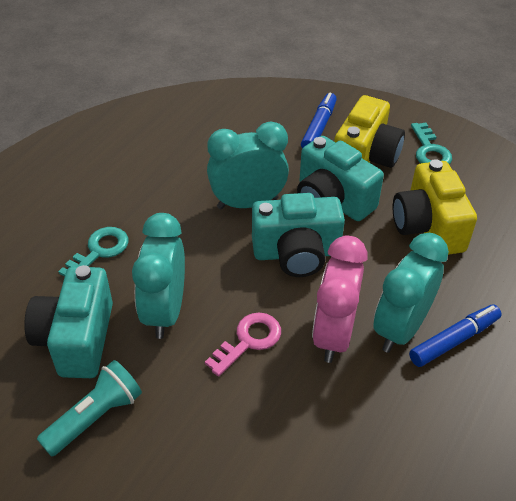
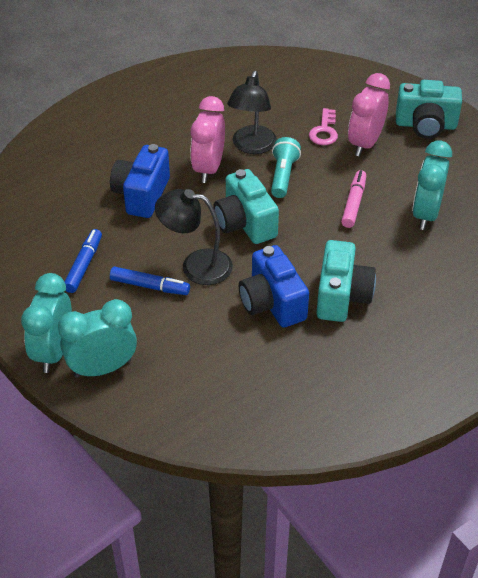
black lamp: none = 0 -> [155,189,233,285] [227,71,277,154] = 2
blue camera: none = 0 -> [110,144,170,218] [239,245,309,328] = 2
pink clock: [312,236,368,363] = 1 -> [190,96,225,183] [348,73,390,157] = 2
pink marker: none = 0 -> [341,170,366,228] = 1
turquoise key: [58,227,129,277] [411,123,452,164] = 2 -> none = 0
yellow camera: [334,95,405,168] [393,159,477,255] = 2 -> none = 0

